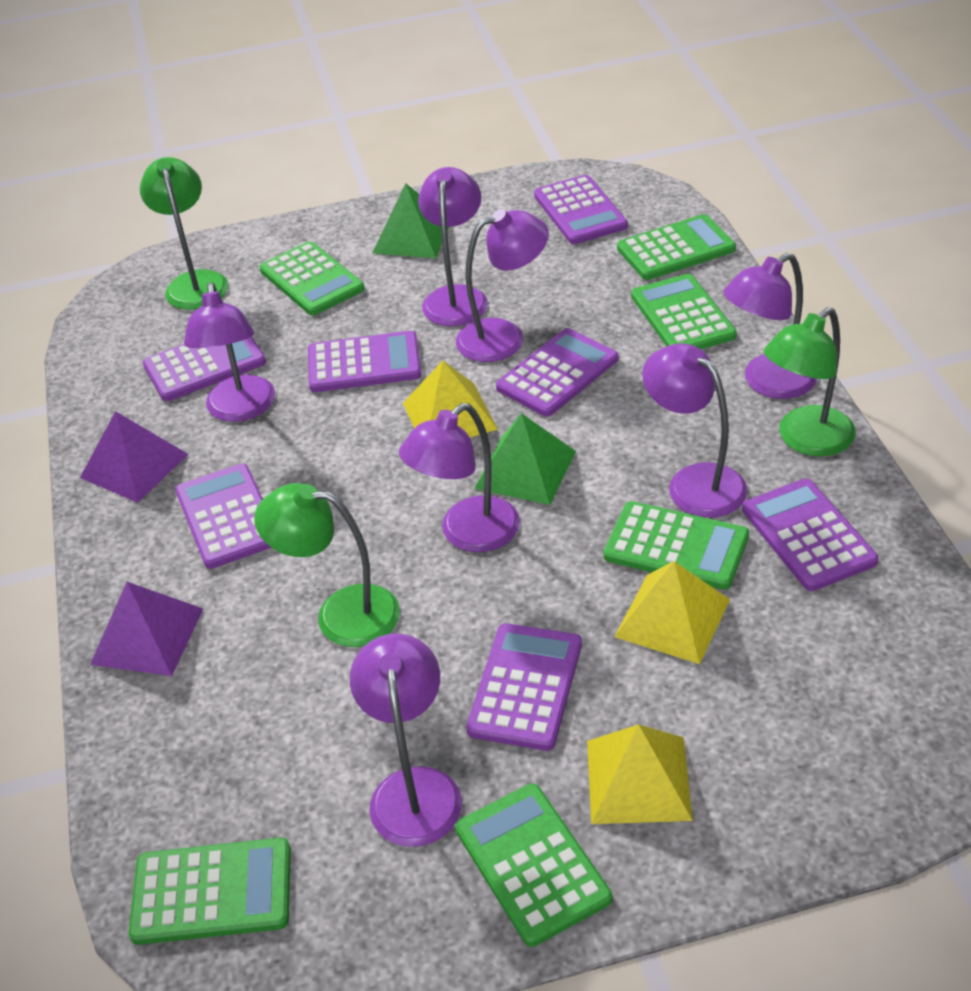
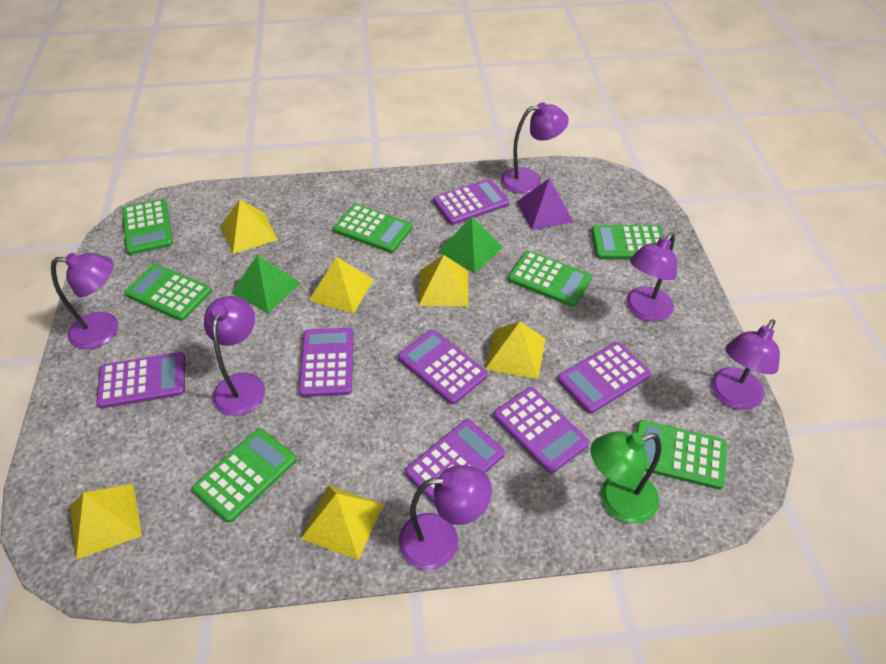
green calculator: [129,838,291,945] [260,241,365,316] [455,784,612,947] [604,501,749,590] [617,214,736,280] [631,274,737,349] = 6 -> [122,199,173,255] [124,264,212,321] [192,428,296,523] [333,204,413,253] [508,251,592,307] [591,225,664,259] [636,420,727,490] = 7
green lamp: [140,157,228,310] [254,483,400,647] [764,307,856,457] = 3 -> [591,431,661,524] = 1
purple lamp: [184,282,275,422] [350,633,462,847] [399,403,520,552] [418,167,488,326] [456,209,549,362] [642,343,747,518] [724,253,817,399] = 7 -> [51,253,118,349] [204,296,265,416] [398,465,492,570] [501,102,569,194] [626,232,677,322] [711,319,780,410] = 6
purple pyramid: [80,411,189,503] [90,582,203,676] = 2 -> [517,178,574,230] = 1
yellow pyramid: [403,361,498,437] [587,724,693,824] [614,561,730,664] = 3 -> [70,484,142,560] [220,200,278,254] [301,485,384,560] [309,257,374,314] [418,255,468,307] [485,321,546,379] = 6

